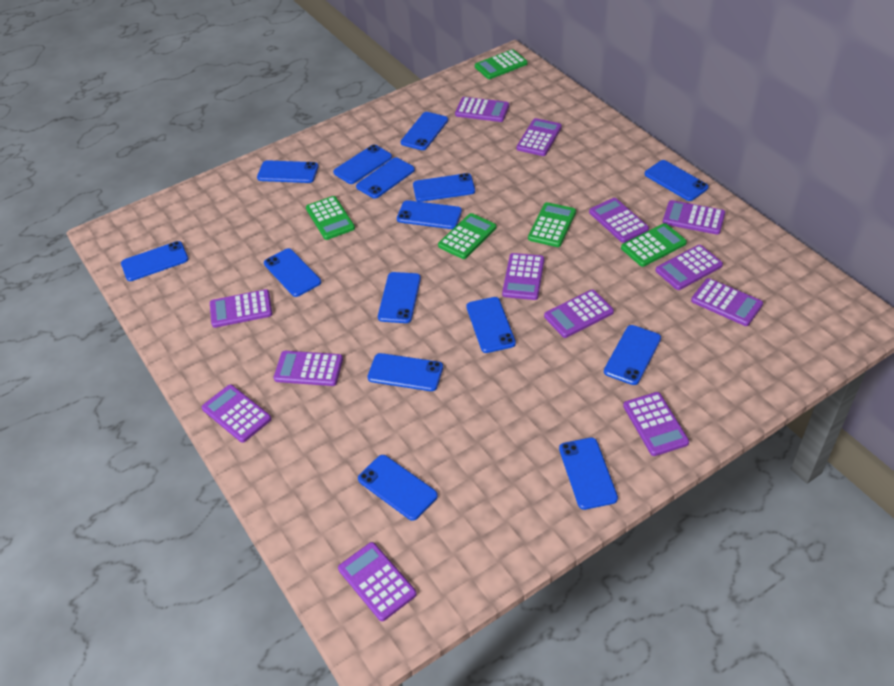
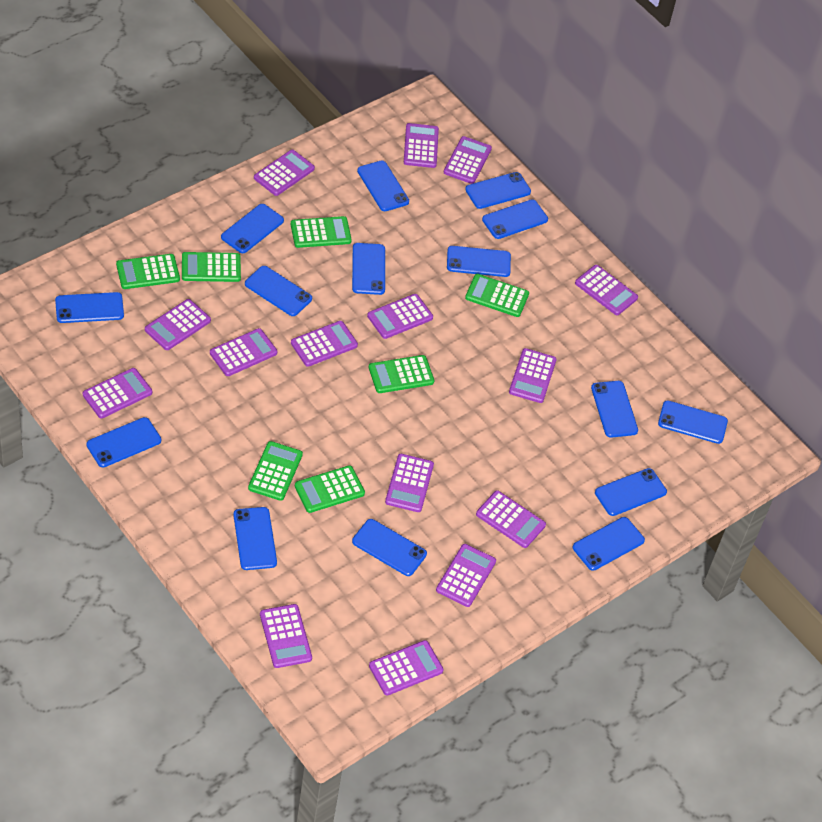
green calculator: [306,196,355,240] [438,213,497,259] [475,49,528,79] [528,202,576,247] [621,223,687,267] = 5 -> [116,254,180,289] [182,252,241,282] [248,441,303,501] [291,216,352,248] [295,465,365,513] [368,355,434,393] [465,274,529,317] = 7
purple calculator: [202,384,271,443] [210,289,272,328] [274,351,343,386] [338,542,417,621] [455,97,509,122] [502,253,545,300] [517,118,562,156] [544,290,614,338] [589,198,649,243] [623,392,689,456] [655,245,723,290] [663,200,725,235] [691,278,763,326] = 13 -> [83,368,152,418] [145,299,211,350] [210,328,277,376] [254,150,315,196] [260,604,312,668] [291,321,358,367] [367,294,433,339] [369,640,444,696] [385,454,434,512] [404,123,439,168] [436,544,496,607] [444,136,492,184] [476,490,546,548] [509,348,557,403] [575,265,638,315] = 15

